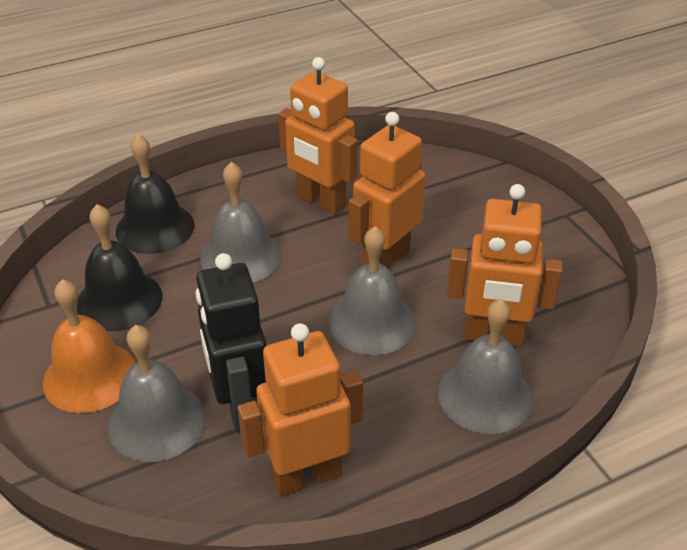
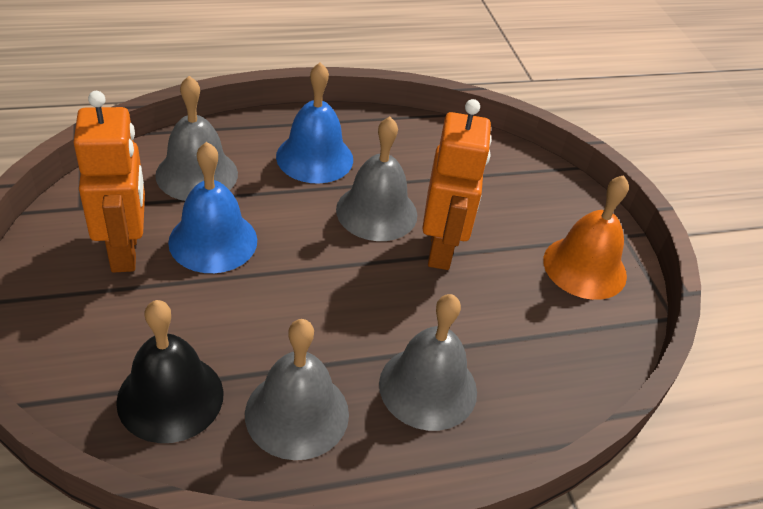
black bell: [77,204,162,331] [116,134,194,254] = 2 -> [116,300,224,443] = 1
black robot: [196,253,266,432] = 1 -> none = 0
blue bell: none = 0 -> [168,142,257,273] [276,62,353,184] = 2
orange robot: [238,323,363,496] [278,57,358,215] [349,112,426,269] [447,184,563,347] = 4 -> [73,91,145,273] [422,99,492,270] = 2

